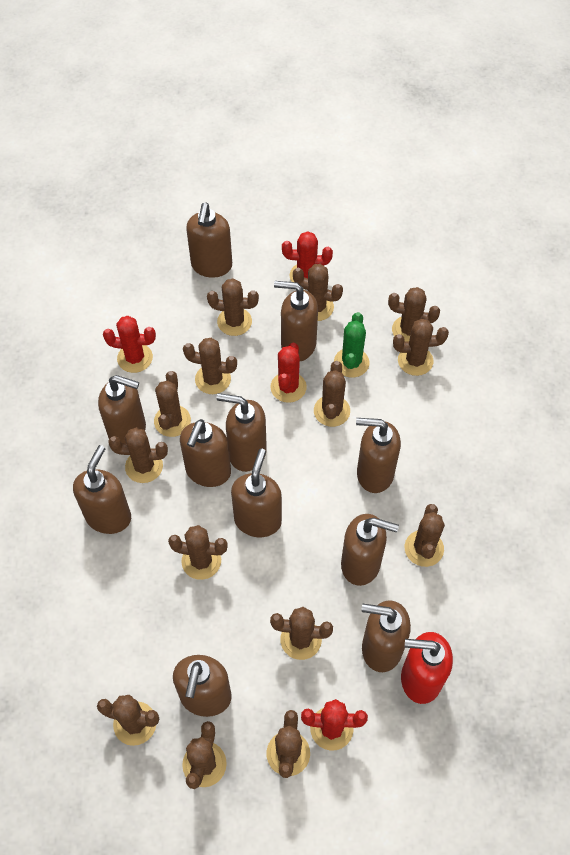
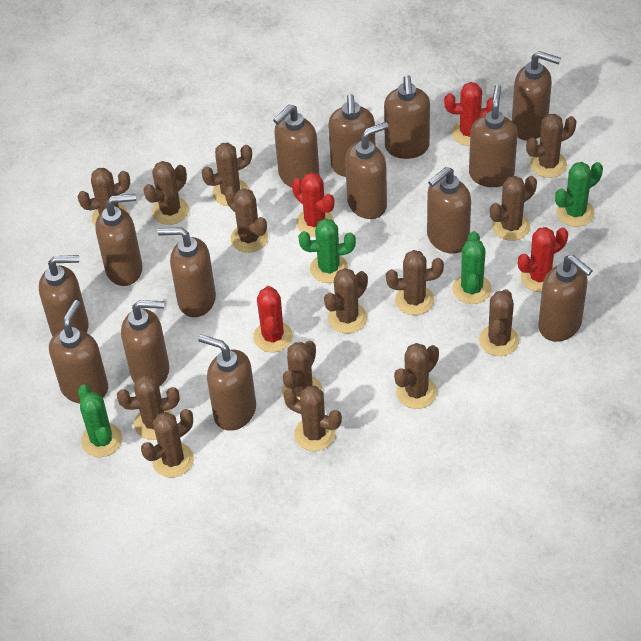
brown soap dispenser: [73,445,131,534] [98,375,146,443] [173,655,232,717] [180,419,231,487] [186,203,232,278] [216,393,267,472] [231,449,282,537] [274,281,318,361] [341,514,399,586] [356,418,401,493] [362,600,411,672] = 11 -> [39,255,89,336] [49,300,108,404] [95,194,143,286] [121,300,170,386] [158,227,216,317] [198,334,256,431] [273,104,320,188] [328,94,375,177] [345,122,389,219] [384,75,430,159] [427,167,471,254] [469,85,518,187] [512,51,561,141] [538,255,593,342] = 14
green cactus: [334,312,369,378] = 1 -> [78,384,122,457] [298,218,356,283] [452,231,491,304] [555,162,603,227] = 4
red soap dispenser: [401,632,453,704] = 1 -> none = 0

